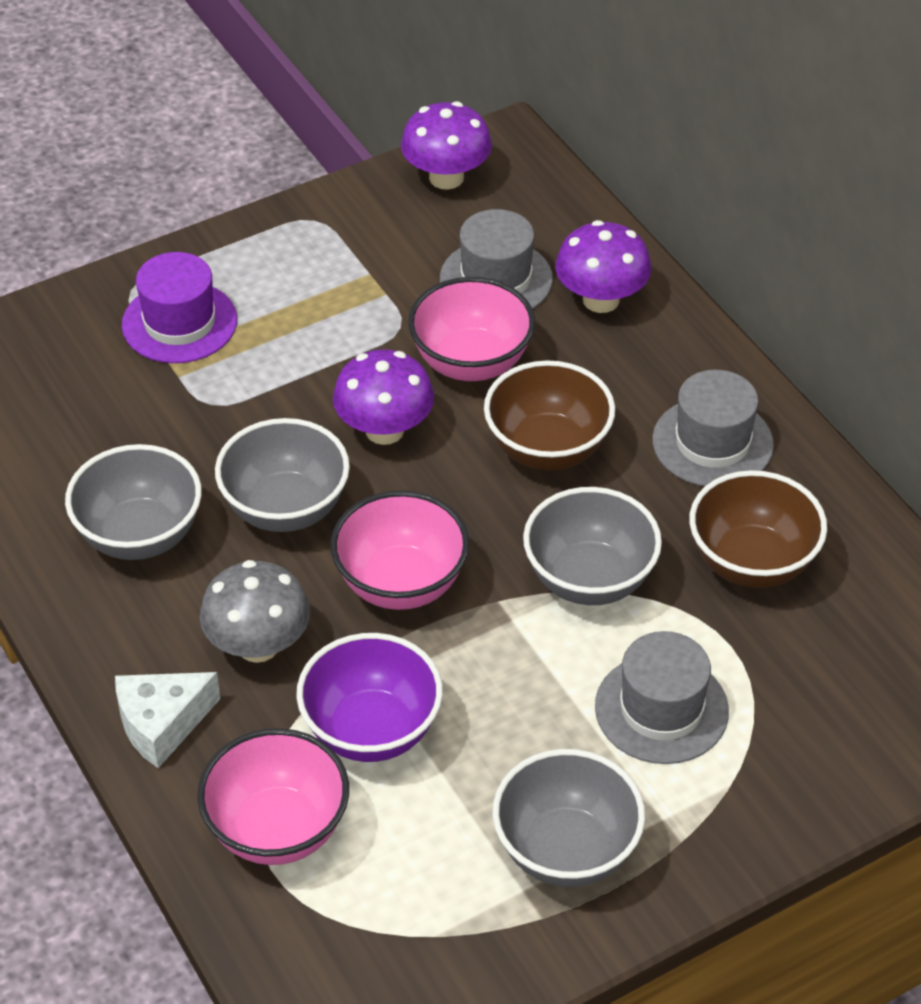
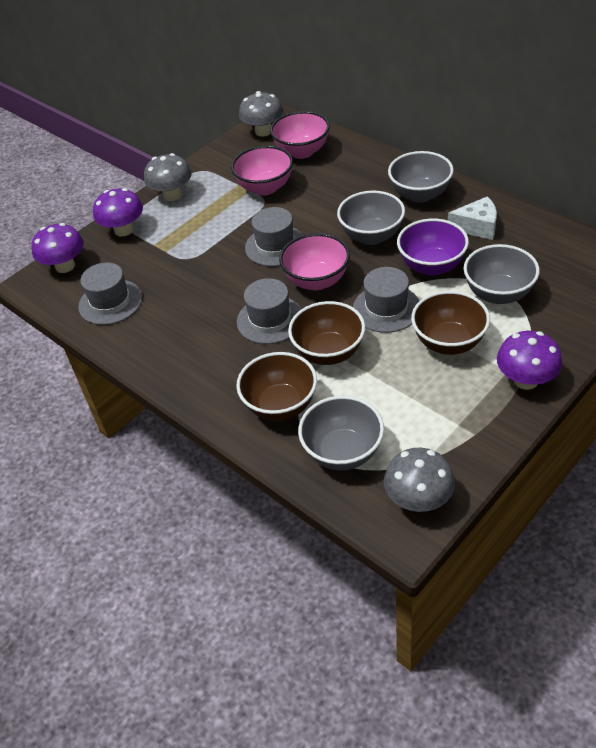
brown bowl: [484,360,615,471] [689,470,827,588] = 2 -> [236,352,317,421] [288,301,365,365] [411,291,490,355] = 3
grey hat: [440,209,553,309] [595,631,729,764] [652,370,774,486] = 3 -> [78,262,142,325] [237,278,301,344] [245,207,303,266] [353,267,419,333] = 4
grey mushroom: [200,560,310,663] = 1 -> [144,153,192,201] [239,91,283,137] [384,448,455,512] = 3
purple hat: [122,252,237,363] = 1 -> none = 0

